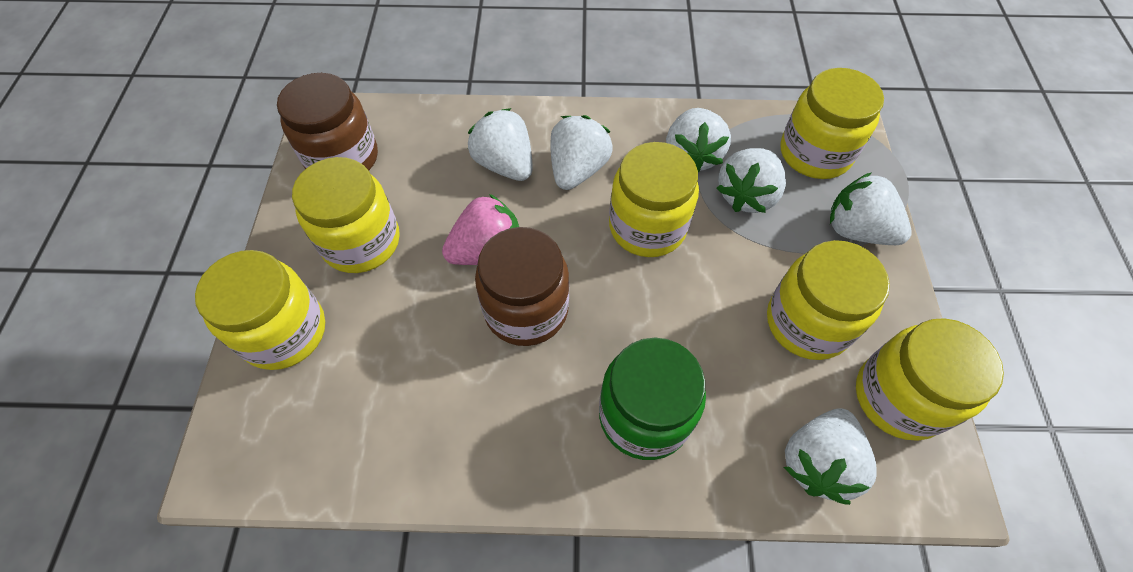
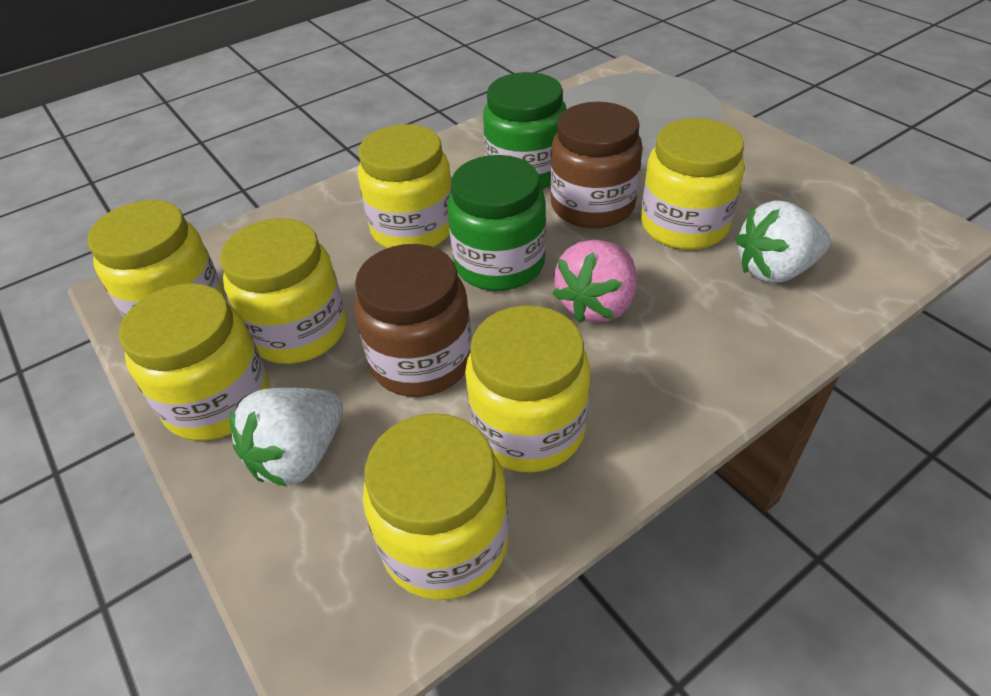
green jar: [599,338,706,460] = 1 -> [448,155,546,291] [483,72,567,189] = 2
white strawberry: [468,108,533,181] [550,115,613,190] [666,108,731,172] [716,148,786,213] [784,409,877,505] [830,172,912,245] = 6 -> [229,388,343,487] [735,200,831,283] = 2
yellow jar: [195,250,325,370] [292,157,400,273] [609,142,699,257] [767,240,890,360] [781,68,884,179] [856,318,1004,440] = 6 -> [87,200,224,317] [119,283,269,441] [220,218,346,364] [358,124,452,248] [363,413,509,600] [465,305,590,473] [641,118,745,250] = 7

